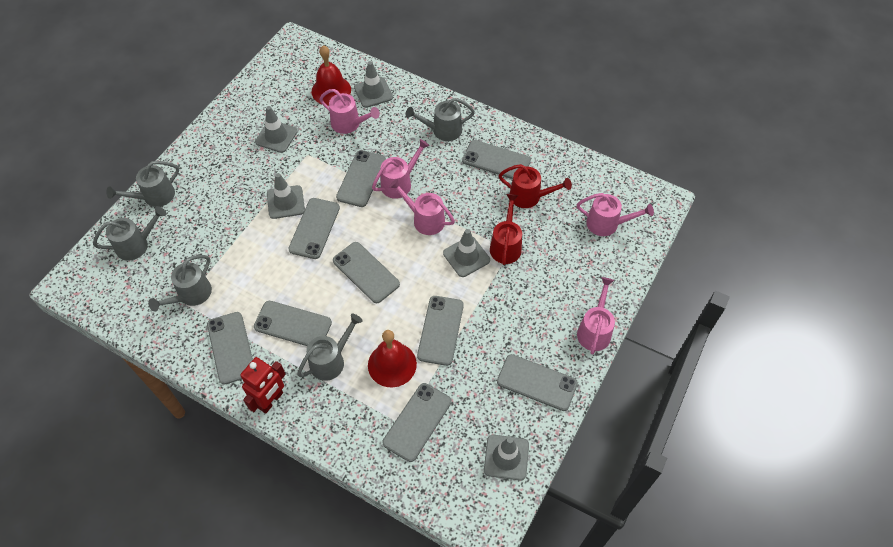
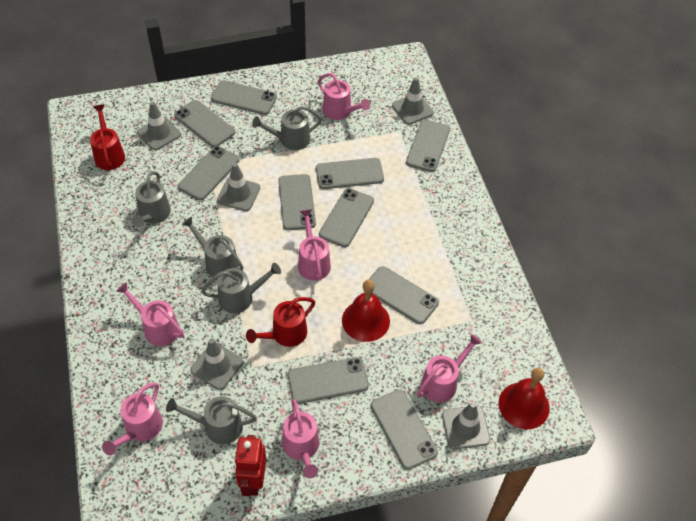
grey phone: [207,312,253,385] [254,301,332,346] [288,198,340,259] [333,242,400,303] [336,150,386,207] [383,383,451,462] [417,296,464,366] [462,140,531,179] [497,354,578,411] = 9 -> [174,100,235,147] [178,146,240,200] [211,80,277,115] [278,174,316,230] [288,357,369,404] [316,158,384,189] [319,188,374,247] [368,266,439,324] [371,389,438,470] [406,120,450,172] = 10
pink watering can: [319,89,380,134] [372,139,430,199] [389,179,455,235] [577,193,654,236] [577,277,615,355] = 5 -> [102,383,163,455] [116,282,184,346] [282,399,319,478] [298,209,331,281] [318,73,370,120] [417,334,482,402] = 6

